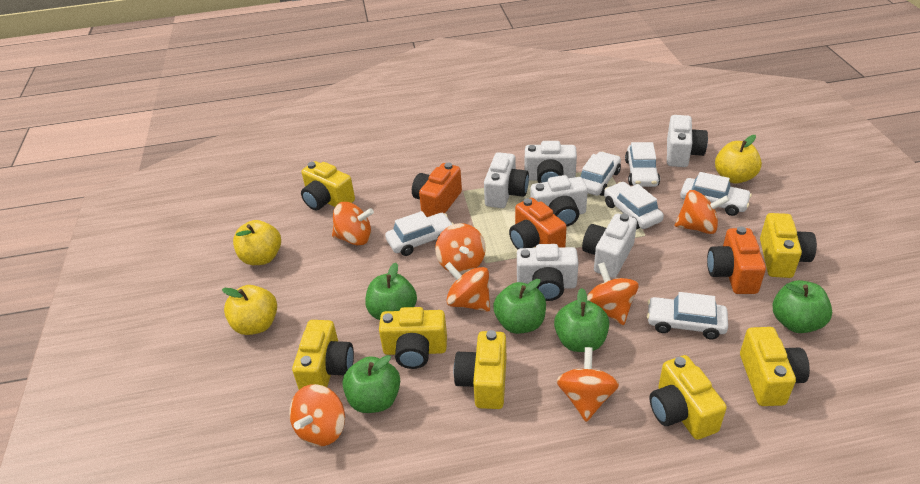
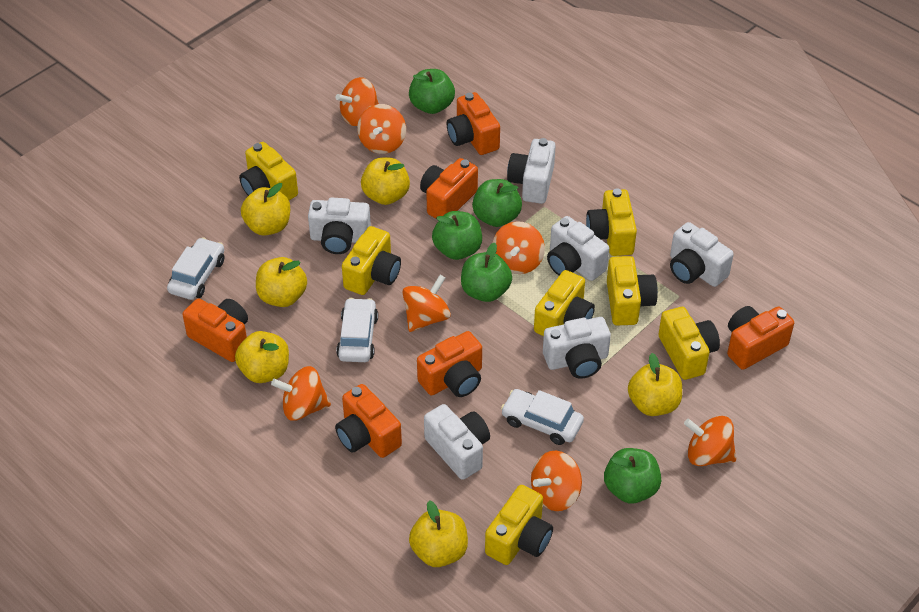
orange camera: [412,162,462,217] [509,198,567,250] [707,226,766,294] = 3 -> [182,299,248,362] [335,384,402,458] [417,331,482,397] [420,158,478,218] [447,92,500,155] [727,306,794,370] = 6
white car: [385,211,454,256] [581,152,621,196] [604,182,664,229] [625,142,660,187] [647,292,728,339] [680,172,752,216] = 6 -> [167,237,224,300] [336,298,378,362] [501,389,584,445] = 3
yellow apple: [222,285,277,335] [233,220,281,265] [715,135,762,184] = 3 -> [235,331,289,383] [241,183,290,236] [256,257,307,307] [361,158,410,205] [409,500,468,567] [628,353,682,416] = 6

